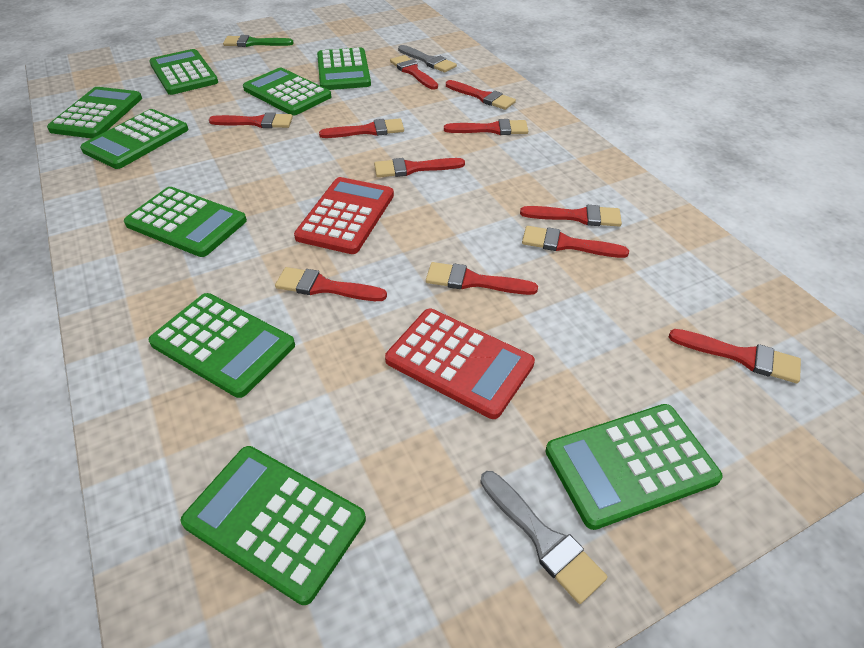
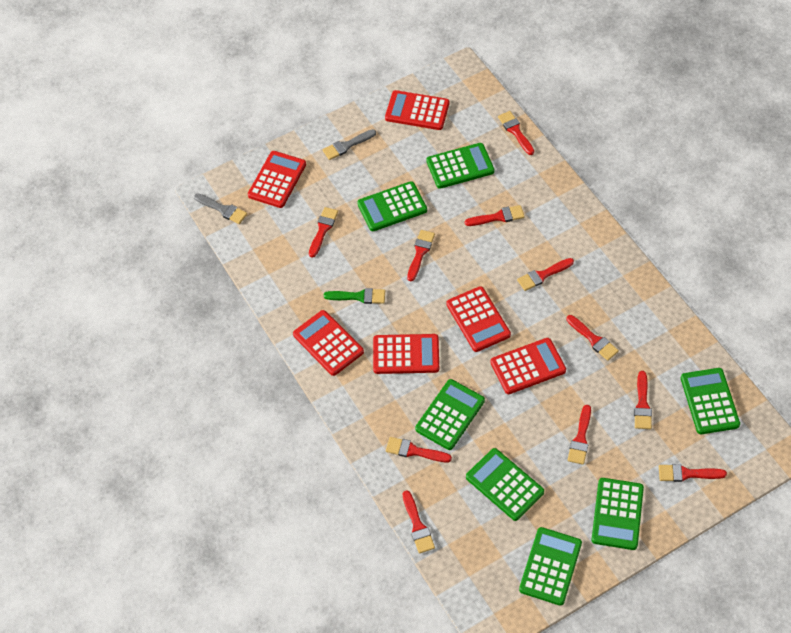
green calculator: [47,87,142,139] [80,109,189,169] [124,187,247,257] [148,293,295,398] [149,49,218,95] [180,446,366,605] [243,68,331,116] [317,47,371,90] [545,404,723,530] = 9 -> [357,181,427,231] [415,379,485,450] [426,143,494,189] [466,448,544,521] [519,527,582,606] [591,478,644,550] [681,368,740,434] = 7
red calculator: [294,177,394,254] [385,309,535,419] = 2 -> [248,151,306,208] [293,310,364,376] [373,334,439,374] [385,90,449,130] [446,286,511,352] [490,338,566,394] = 6

